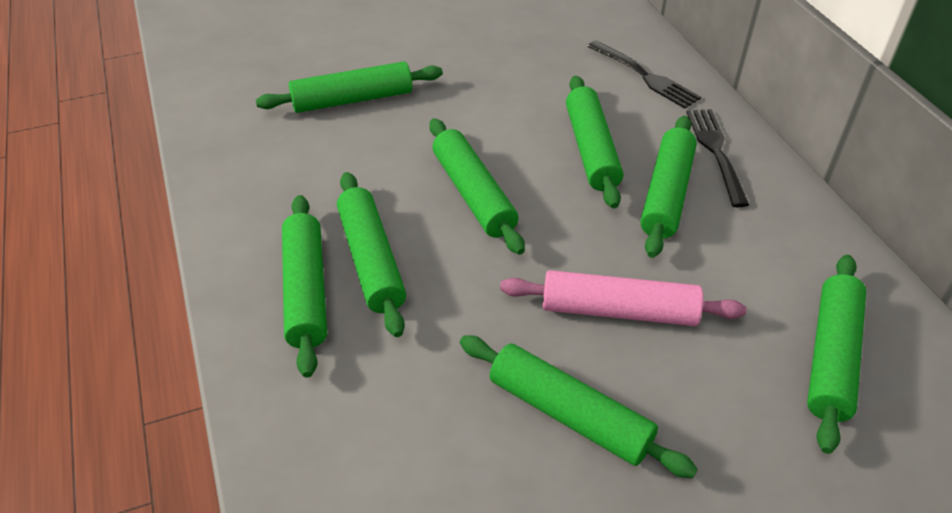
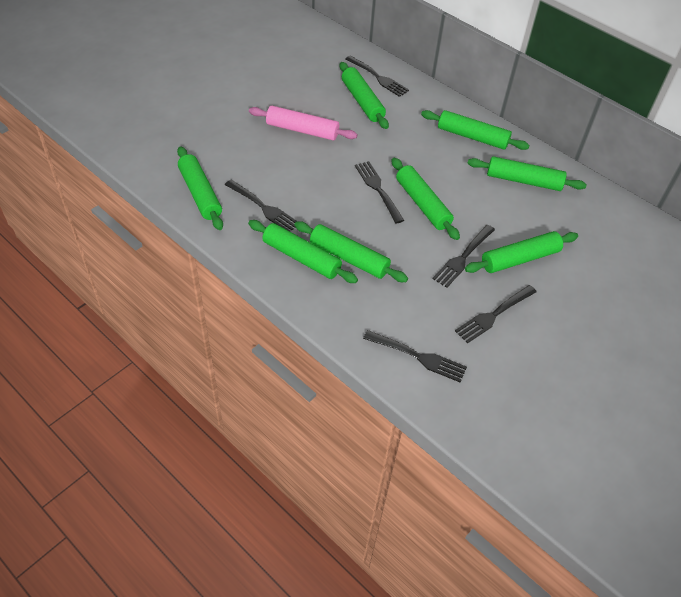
black fork: [587,40,701,109] [686,109,749,207] = 2 -> [225,180,297,231] [345,55,409,97] [355,161,404,224] [363,330,467,383] [432,225,495,288] [455,285,537,344] = 6

